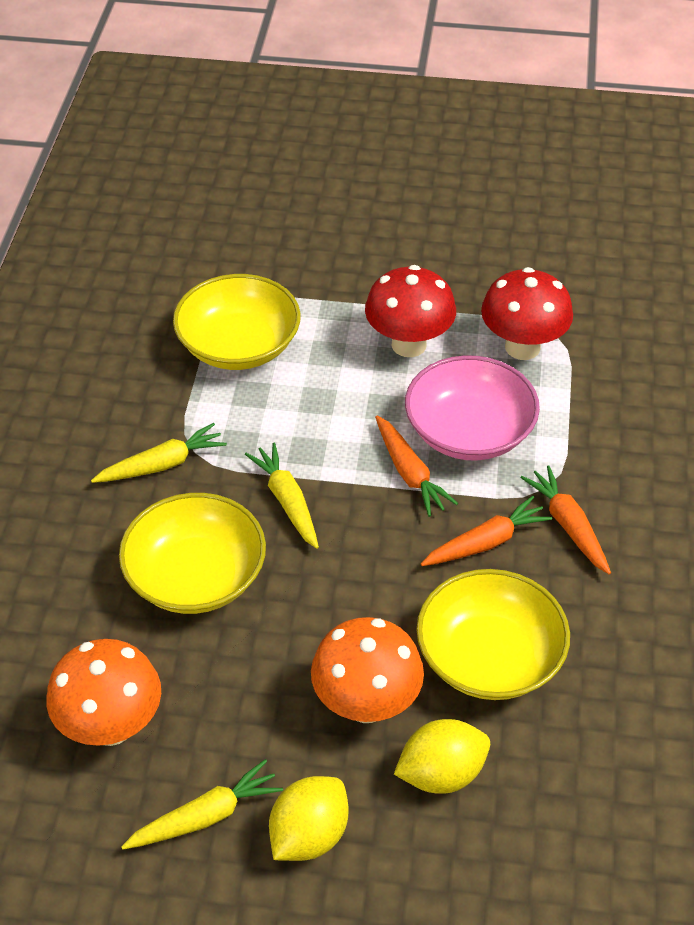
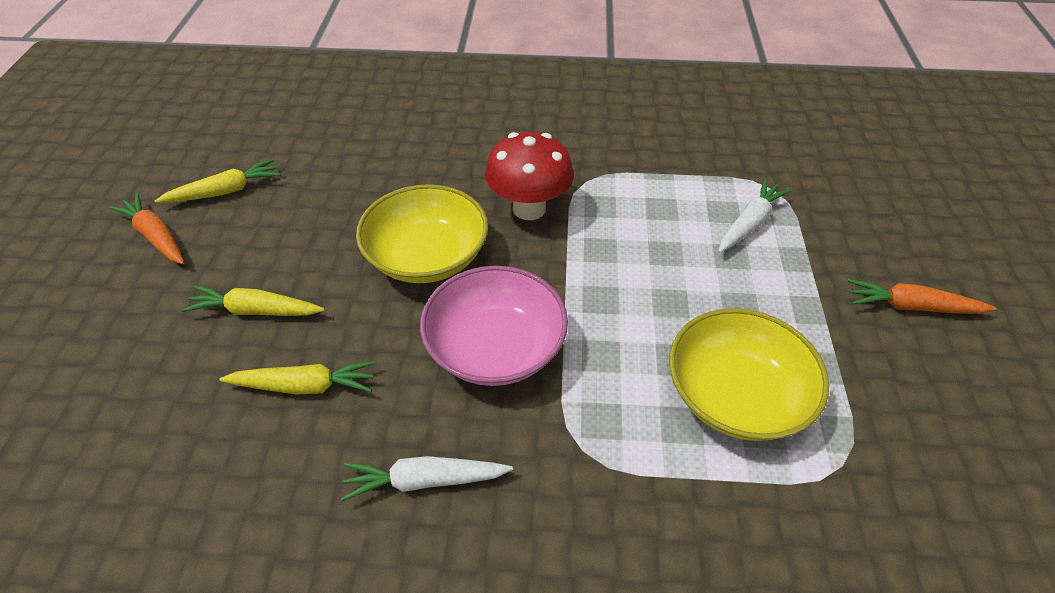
orange carrot: [375,415,458,517] [421,496,552,566] [520,465,611,574] = 3 -> [109,193,184,264] [847,279,996,314] = 2
orange mushroom: [47,639,161,746] [311,617,424,723] = 2 -> none = 0
red mushroom: [365,265,456,357] [481,267,573,360] = 2 -> [485,132,574,220] = 1
white carrot: none = 0 -> [341,456,513,501] [718,179,791,253] = 2
yellow bowl: [119,493,266,614] [173,274,301,370] [416,569,570,700] = 3 -> [356,184,488,283] [669,308,829,441] = 2
yellow lemon: [269,776,348,861] [394,719,490,794] = 2 -> none = 0

